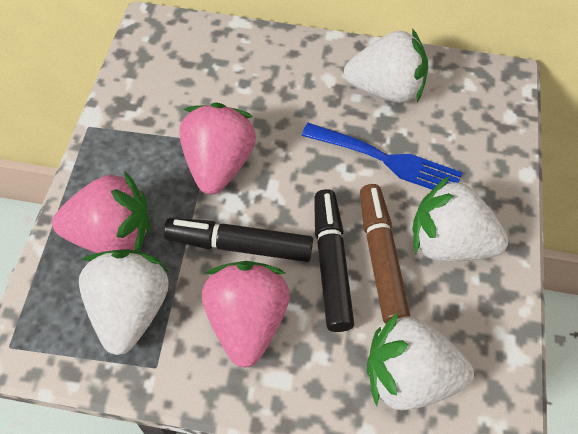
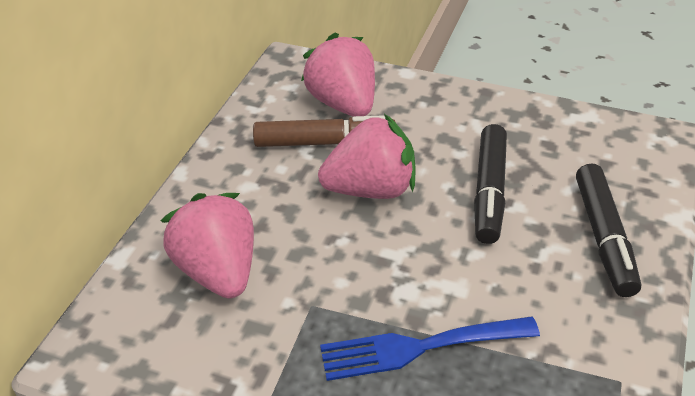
white strawberry: [79,249,169,355] [344,29,428,103] [367,313,474,410] [412,176,508,262] = 4 -> none = 0

